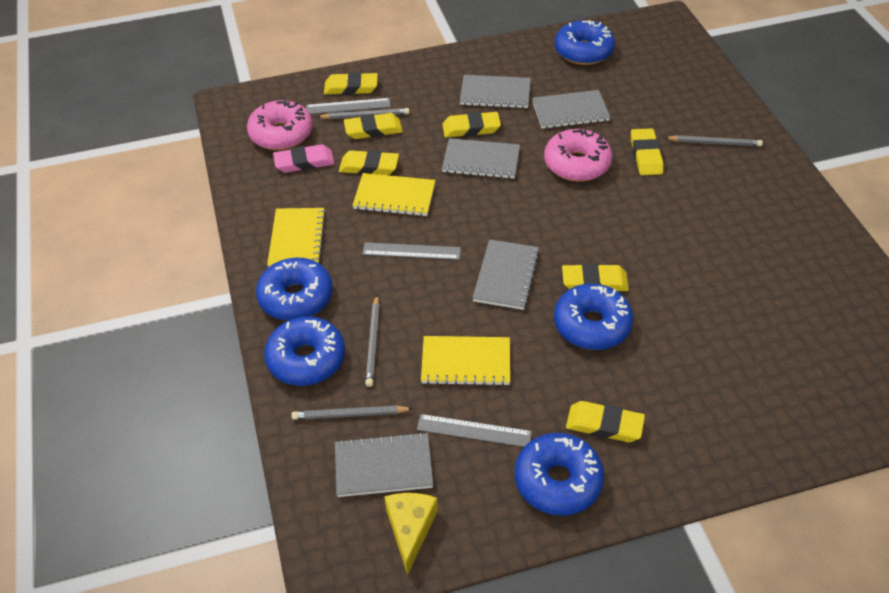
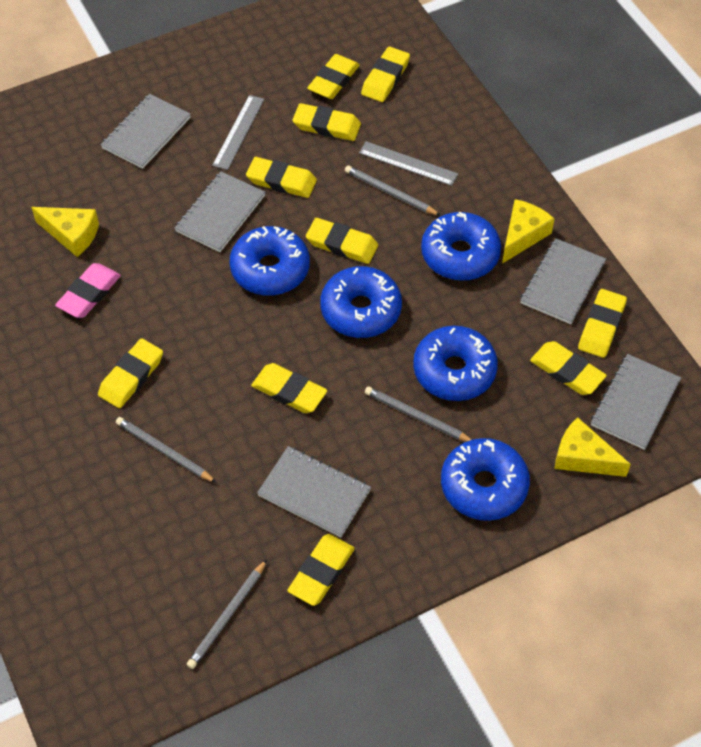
grey ruler: [306,98,391,114] [362,242,461,260] [417,414,532,447] = 3 -> [212,95,265,170] [359,141,458,186] = 2
pink donut: [247,100,313,150] [544,129,612,182] = 2 -> none = 0
yellow cheese: [384,493,438,575] = 1 -> [31,207,99,257] [502,199,554,264] [555,417,631,477] = 3
yellow eraser: [324,72,378,95] [339,150,399,175] [344,113,403,139] [442,112,501,137] [562,264,629,291] [566,401,645,442] [631,128,663,175] = 7 -> [98,338,163,408] [246,157,317,198] [251,363,327,413] [287,534,355,606] [292,103,361,141] [306,218,378,264] [307,54,360,99] [361,47,410,102] [530,341,607,395] [578,289,627,358] = 10
yellow notebook: [267,208,326,267] [352,173,436,216] [421,336,510,386] = 3 -> none = 0

